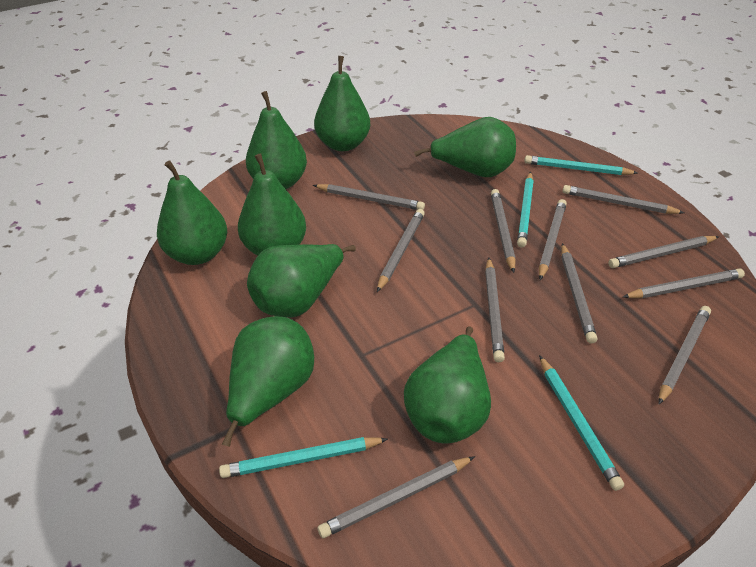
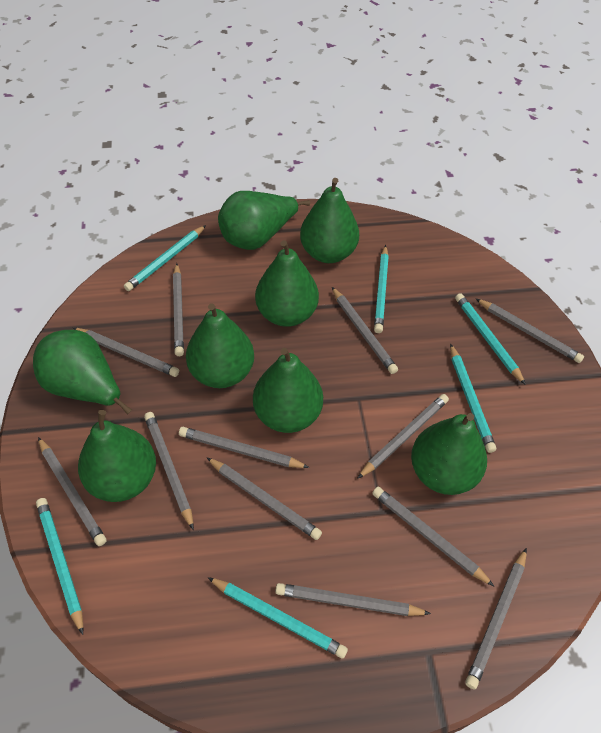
grey pencil: [313,184,425,210] [318,456,475,538] [377,209,425,292] [485,257,505,362] [491,189,516,273] [539,199,567,280] [561,243,597,344] [562,185,684,214] [608,236,719,268] [623,269,745,298] [658,306,711,405] = 11 -> [38,437,107,546] [73,328,179,377] [144,412,194,530] [173,263,184,356] [179,427,310,468] [206,457,322,540] [275,583,431,616] [332,287,398,374] [357,394,449,479] [372,487,494,586] [465,548,527,689] [475,298,584,363] = 12
turquoise pencil: [219,437,388,478] [517,172,534,248] [524,155,638,175] [539,355,624,491] = 4 -> [36,498,83,635] [124,225,206,291] [208,577,348,659] [374,245,389,333] [450,344,496,453] [455,293,526,385] = 6

